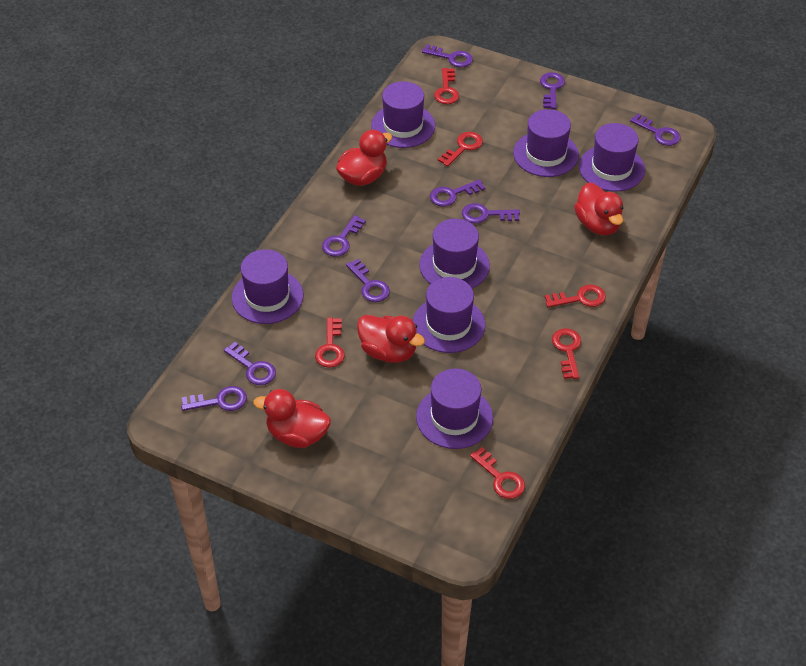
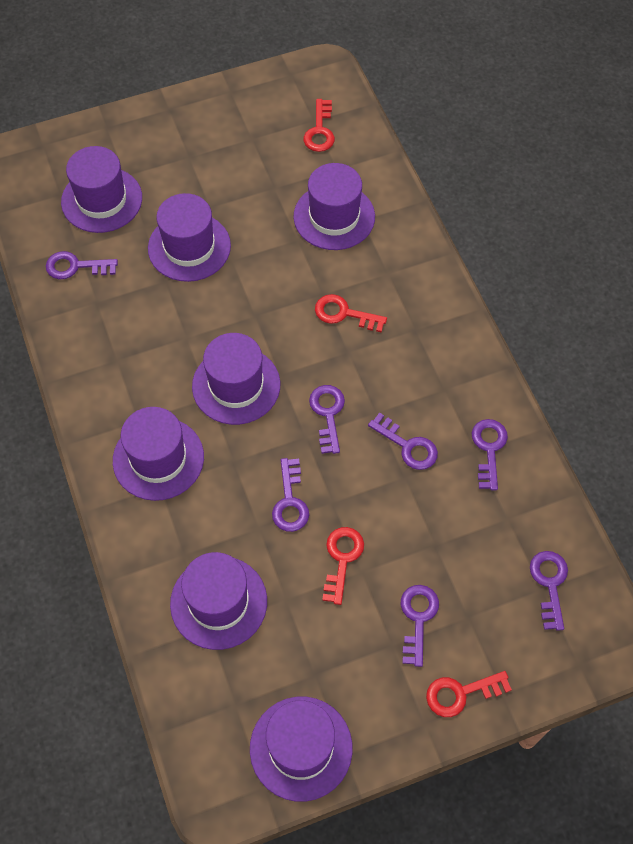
purple key: [181,386,247,411] [224,342,276,385] [322,215,366,257] [346,259,390,302] [422,44,473,67] [430,179,485,207] [462,203,520,223] [540,72,565,109] [630,114,680,146] = 9 -> [46,251,118,279] [272,458,309,532] [309,385,345,454] [368,412,438,470] [401,585,439,667] [472,419,508,490] [530,551,568,631] = 7
red duck: [253,389,331,448] [336,130,392,186] [357,315,425,363] [574,183,623,235] = 4 -> none = 0
red key: [315,317,345,368] [434,68,459,104] [438,132,483,167] [470,447,525,499] [545,285,606,307] [552,328,581,379] = 6 -> [304,99,335,152] [315,294,387,332] [322,527,364,605] [426,671,512,717] = 4

